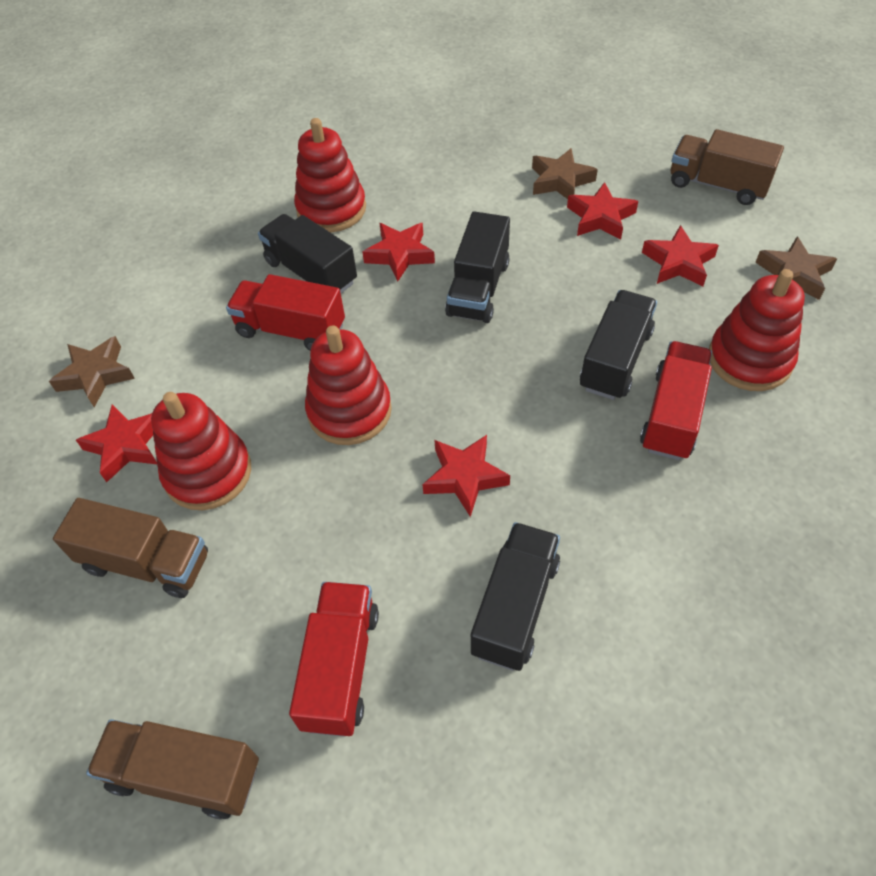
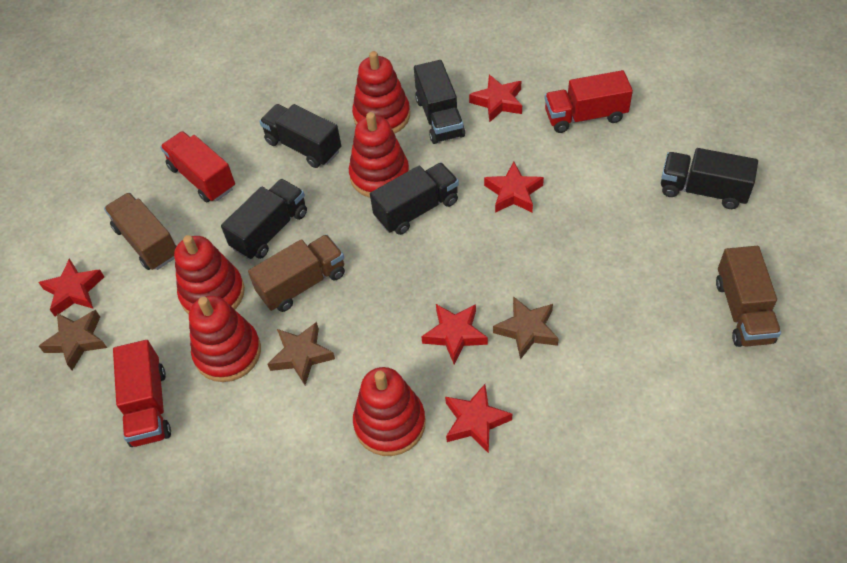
black truck: [258,214,357,293] [445,211,510,323] [471,522,560,671] [580,290,657,400] = 4 -> [221,179,307,260] [259,104,341,168] [370,163,459,235] [414,60,465,144] [661,148,758,209] = 5
red stacking toy: [151,392,251,510] [294,118,366,232] [305,325,392,445] [709,269,805,391] = 4 -> [174,235,245,314] [189,295,261,382] [349,112,409,198] [352,51,410,134] [353,367,426,456] = 5

